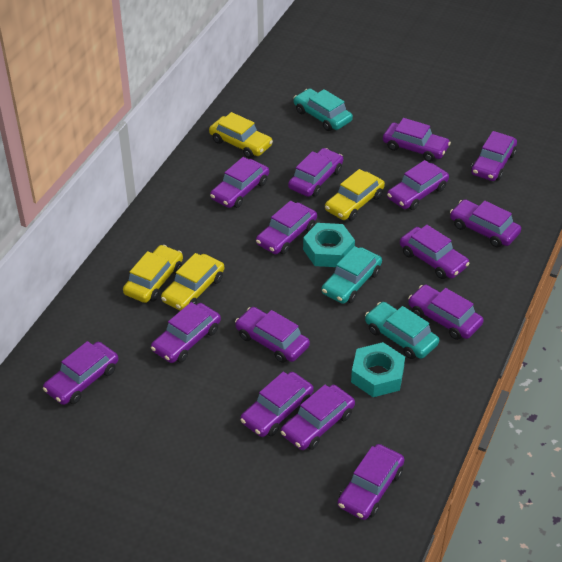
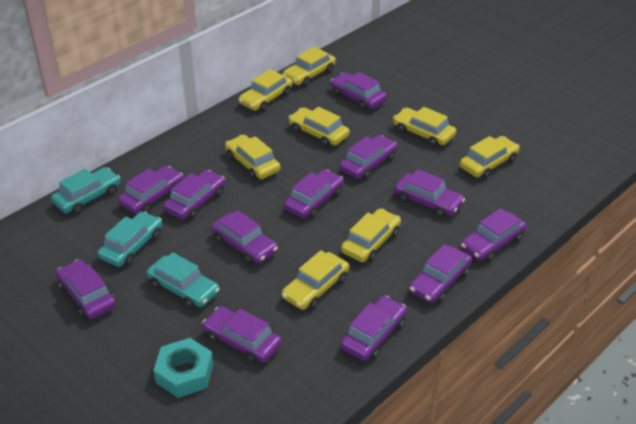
purple car: [43,341,118,405] [151,302,221,363] [210,157,269,208] [235,307,310,363] [240,372,314,437] [256,200,317,254] [281,385,355,450] [288,148,343,197] [337,444,404,520] [383,118,451,162] [387,160,449,210] [400,225,470,279] [408,285,484,340] [450,199,521,247] [471,131,517,181] = 15 -> [56,259,116,319] [118,166,183,214] [164,170,225,219] [202,306,282,364] [211,210,278,264] [284,169,344,218] [330,72,387,110] [339,135,397,180] [341,296,407,361] [394,169,465,218] [409,244,472,303] [461,208,527,262] = 12
turquoise nut: [303,223,355,267] [351,342,405,397] = 2 -> [153,338,214,398] = 1
yellow car: [123,245,183,303] [161,253,224,311] [209,112,273,158] [325,169,385,221] = 4 -> [225,135,281,180] [239,69,293,112] [282,250,349,310] [283,46,336,87] [288,107,350,147] [341,209,401,262] [393,107,456,147] [460,136,520,179] = 8

